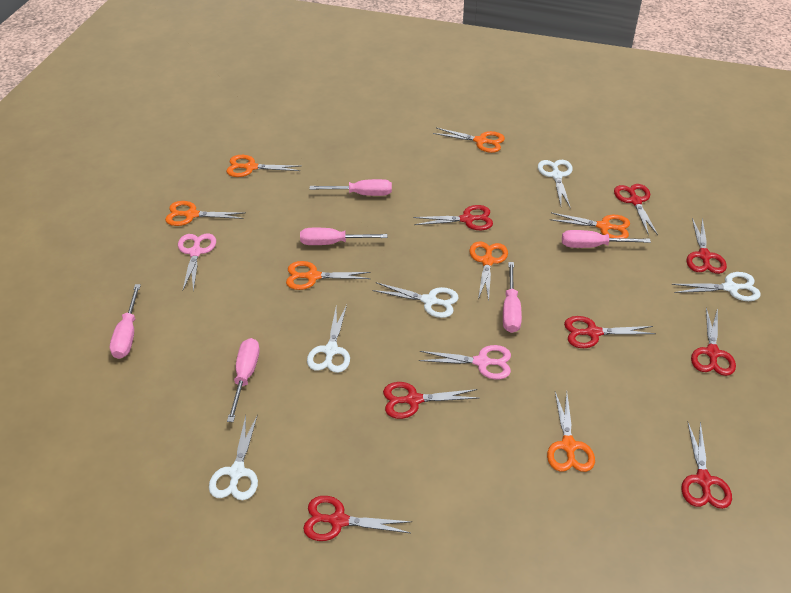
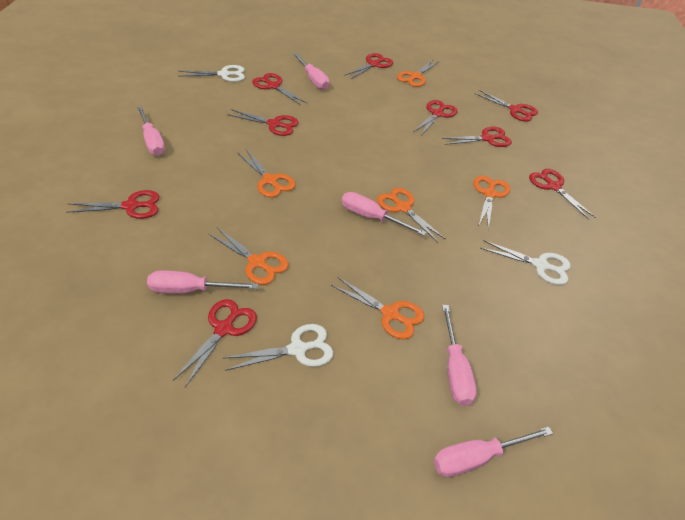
orange scissors: [165,201,244,226] [226,155,300,177] [286,261,371,290] [433,128,505,153] [469,241,508,300] [547,392,595,472] [550,213,630,238] = 7 -> [209,228,289,285] [238,150,296,198] [331,277,424,339] [377,188,446,242] [397,60,438,87] [474,176,510,230] = 6
pink scissors: [178,233,216,292] [419,345,511,379] = 2 -> none = 0
red scissors: [303,496,412,541] [383,382,478,419] [413,205,493,230] [564,316,656,348] [614,184,658,236] [682,421,732,509] [687,218,727,274] [691,308,736,376] = 8 -> [66,190,159,219] [173,299,257,387] [227,109,299,136] [252,73,307,105] [344,53,393,79] [413,100,457,136] [442,127,512,147] [475,90,538,121] [529,169,596,220] = 9
white scissors: [209,414,258,500] [307,305,350,373] [372,282,459,318] [538,160,573,208] [672,272,761,301] = 5 -> [178,65,245,82] [224,324,333,371] [480,240,571,285] = 3

